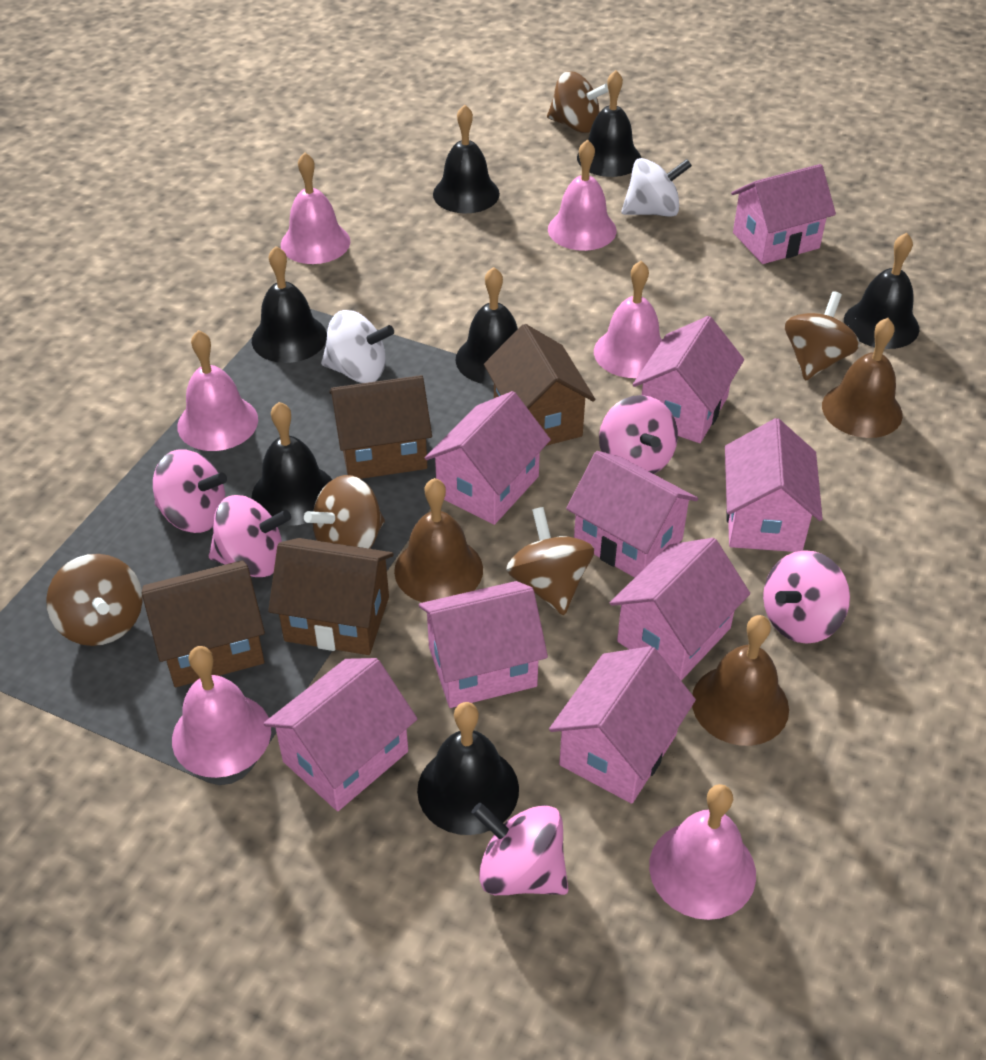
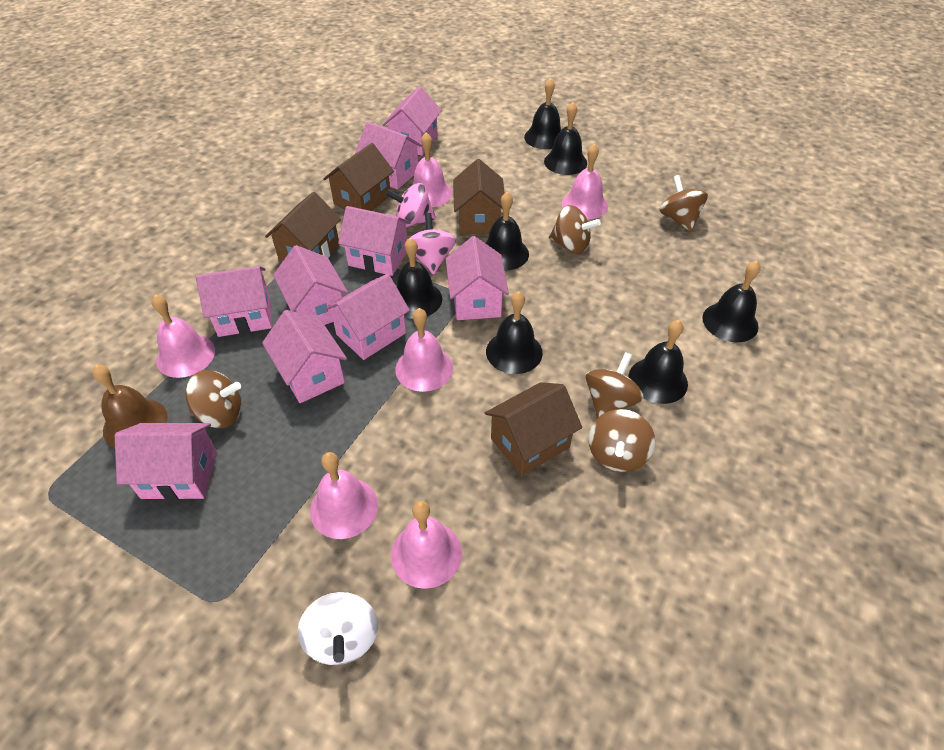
brown bell: [394,478,483,603] [692,615,789,746] [822,318,903,438] = 3 -> [92,365,168,448] = 1
pink spinning top: [153,449,227,533] [209,495,291,577] [471,803,568,895] [599,395,678,474] [763,550,850,644] = 5 -> [386,183,436,227] [410,213,456,275] = 2
white spinning top: [321,310,394,383] [622,158,692,217] = 2 -> [297,592,378,665] = 1

